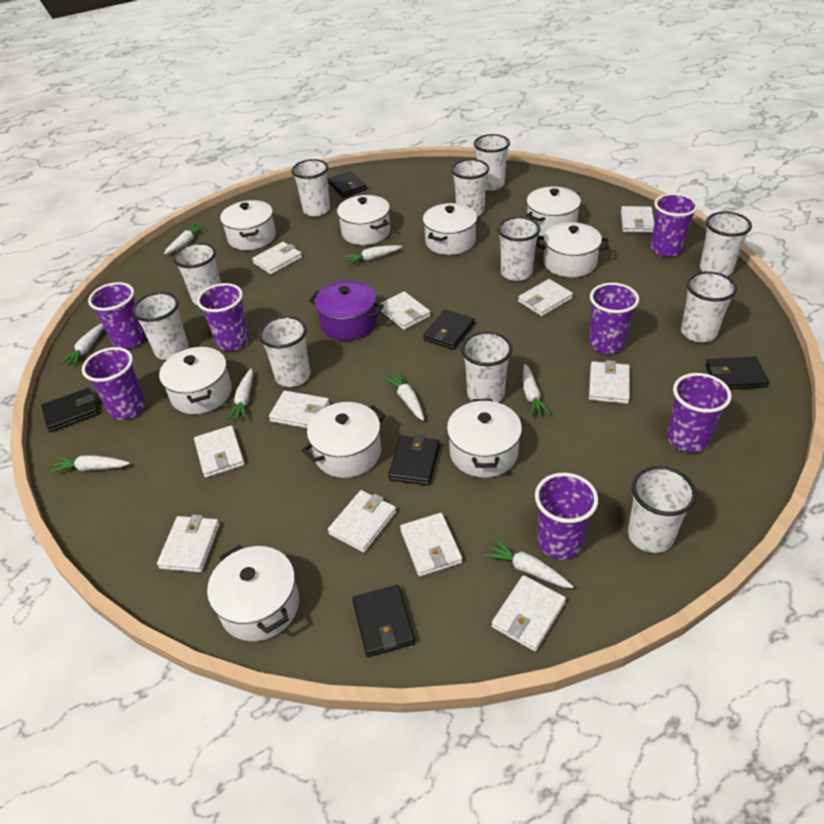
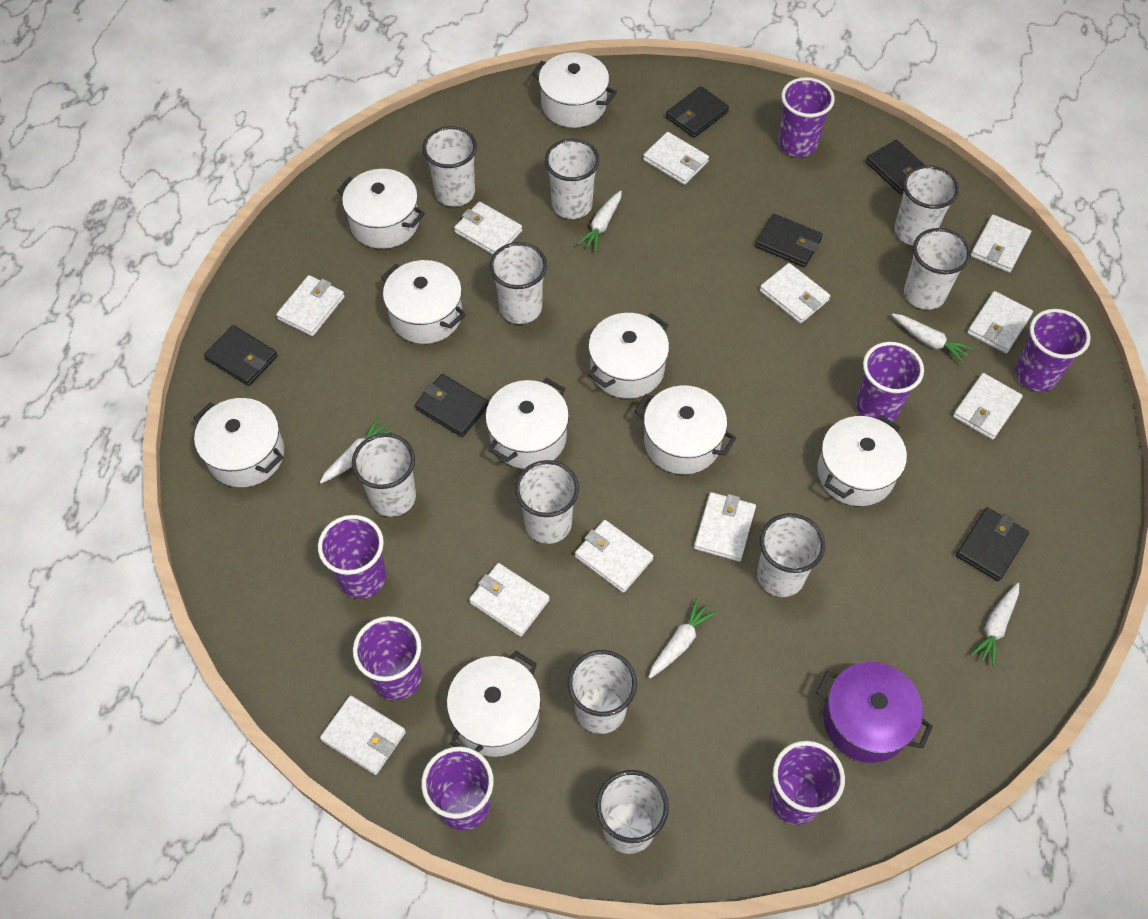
white carrot: [50,455,130,473] [61,323,104,366] [164,223,206,255] [227,369,253,420] [343,245,402,265] [384,371,424,421] [485,539,574,588] [523,364,550,417] = 8 -> [320,418,394,484] [577,190,622,252] [649,598,717,678] [892,314,973,363] [970,583,1019,667] = 5
white cup: [132,292,189,360] [173,243,221,305] [258,316,311,387] [291,159,330,216] [451,159,489,216] [461,331,513,403] [474,134,510,191] [497,217,540,281] [628,466,697,553] [681,271,737,342] [700,211,752,276] = 11 -> [352,433,416,517] [422,126,477,207] [489,242,547,324] [515,460,579,544] [545,139,600,219] [568,650,637,734] [596,770,669,854] [757,513,825,597] [895,165,959,245] [904,228,971,310] = 10

